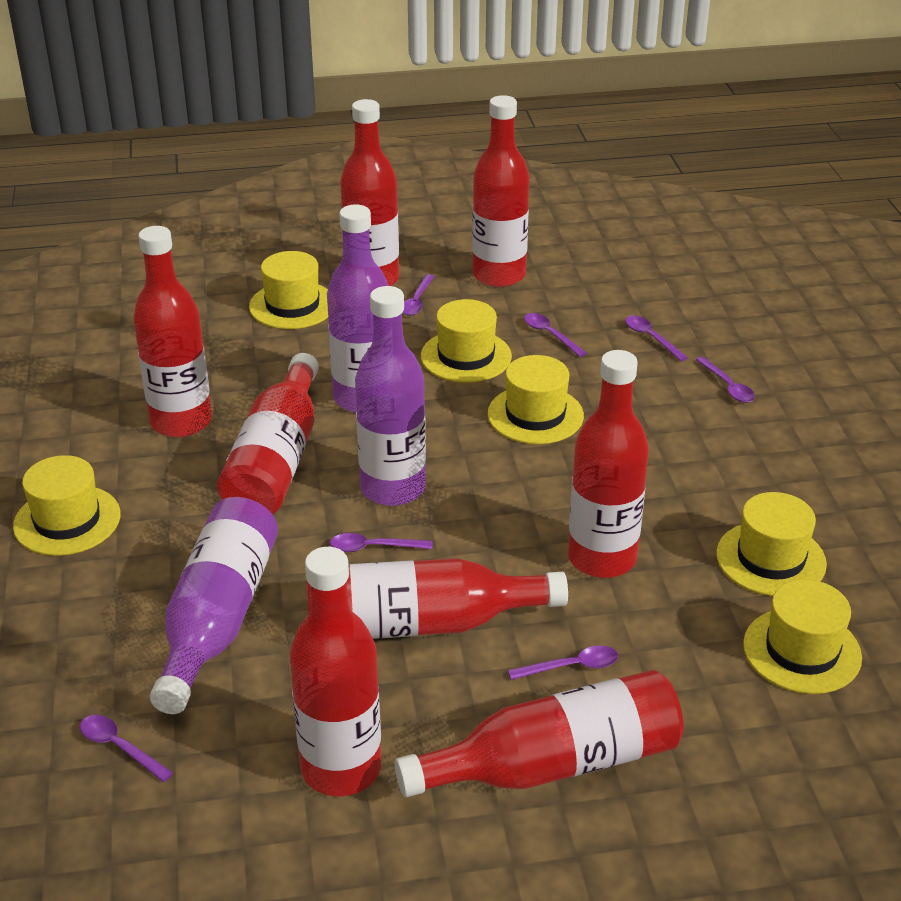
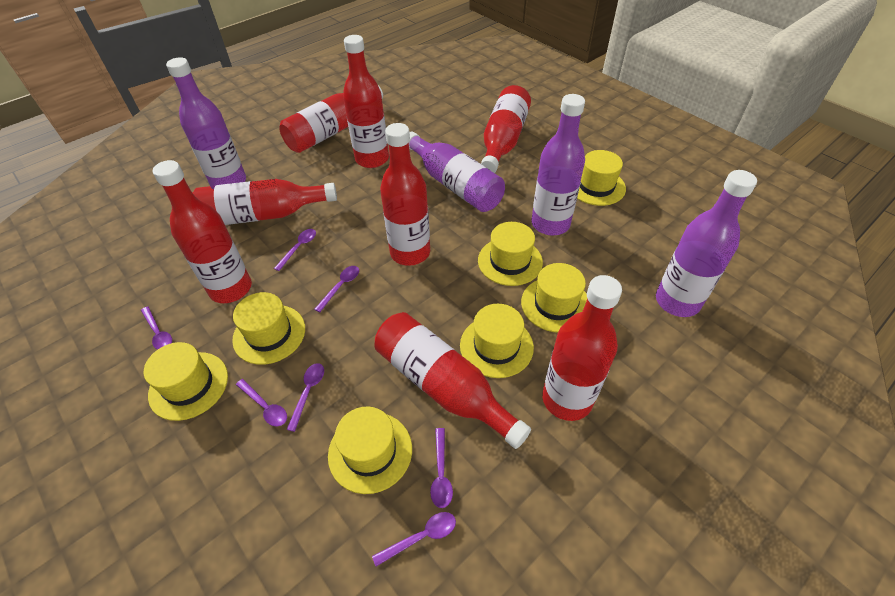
purple bottle: [150,497,278,714] [327,205,389,413] [355,286,426,506] = 3 -> [166,57,246,186] [409,131,505,212] [532,94,585,235] [656,170,757,317] = 4
yellow hat: [13,455,121,556] [249,251,328,329] [421,299,512,383] [488,355,584,444] [716,492,827,596] [743,579,862,694] = 6 -> [144,342,228,421] [232,292,305,365] [328,407,412,494] [460,304,534,378] [478,222,543,286] [521,263,587,333] [577,150,626,206] = 7

